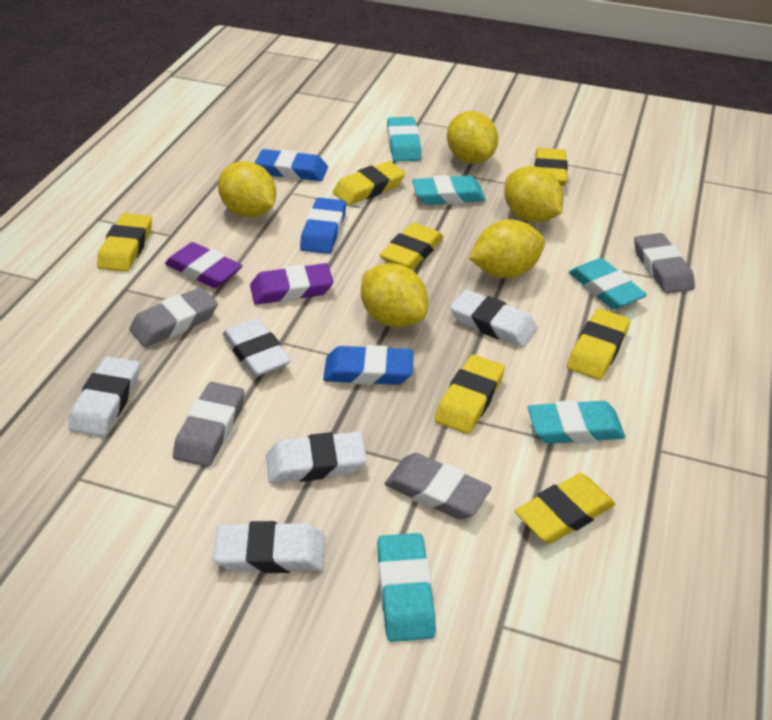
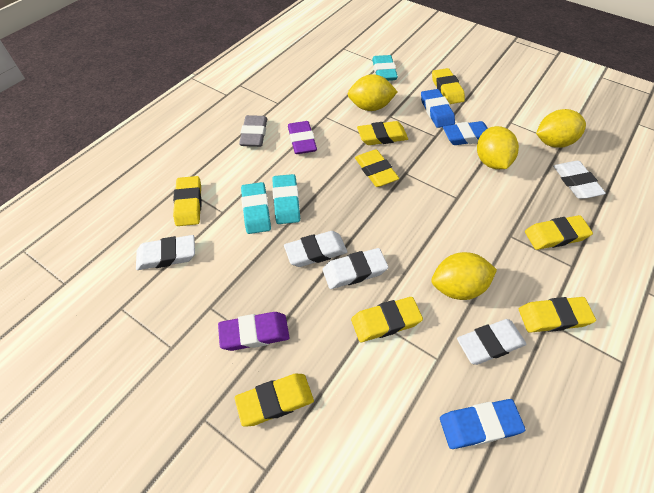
grey eraser: [129,287,218,347] [173,382,244,467] [385,453,492,520] [634,233,695,294] = 4 -> [239,115,267,147] = 1
turquoise eraser: [377,533,436,642] [387,117,421,162] [412,175,486,205] [528,400,625,444] [569,258,647,310] = 5 -> [241,182,271,234] [272,174,300,224] [372,55,398,81] = 3
yellow eraser: [97,213,152,272] [333,161,405,205] [380,223,444,270] [434,355,505,434] [515,473,615,544] [535,148,568,186] [567,308,630,380] = 7 -> [173,176,202,226] [234,374,314,427] [351,297,423,342] [355,149,399,187] [357,121,408,145] [432,68,465,104] [519,297,596,333] [525,215,593,250] = 8
yellow lemon: [218,161,276,217] [361,263,428,328] [447,111,498,164] [469,219,545,278] [504,166,563,223] = 5 -> [348,74,397,111] [432,252,497,300] [477,126,519,169] [536,109,586,148] = 4

